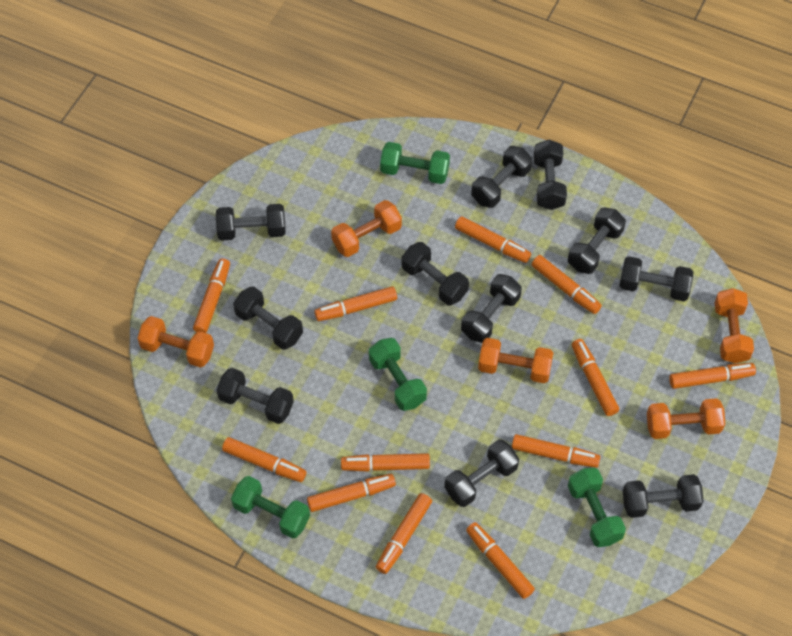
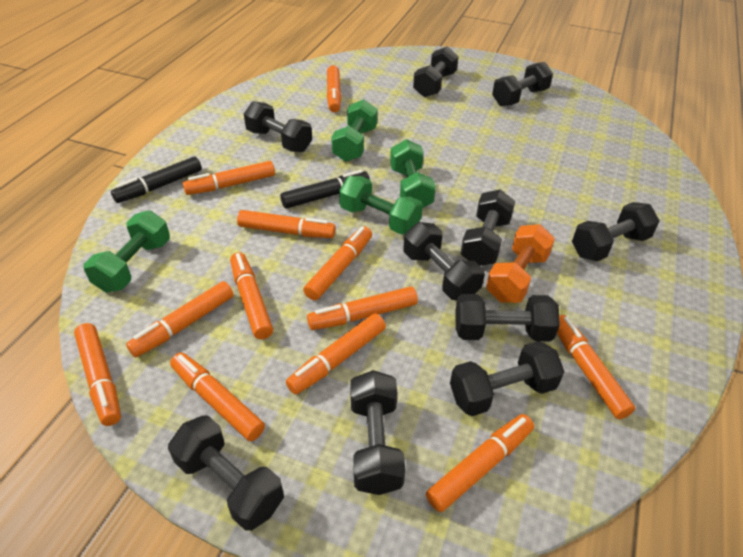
black dumbbell: [216,204,286,241] [217,368,294,424] [233,286,303,350] [401,242,469,305] [444,440,519,507] [461,274,522,343] [471,146,532,208] [534,140,567,210] [568,207,626,274] [619,256,693,301] [623,474,703,518] = 11 -> [168,415,284,531] [244,101,312,152] [350,370,406,495] [403,222,485,300] [413,46,459,97] [450,341,564,416] [455,294,560,342] [460,189,515,266] [492,62,553,106] [572,202,659,261] = 10
black marker: none = 0 -> [111,156,202,203] [280,170,370,209] = 2
orange dumbbell: [137,316,214,368] [331,200,402,257] [478,338,554,383] [647,398,725,439] [714,288,754,363] = 5 -> [486,224,555,303] = 1

